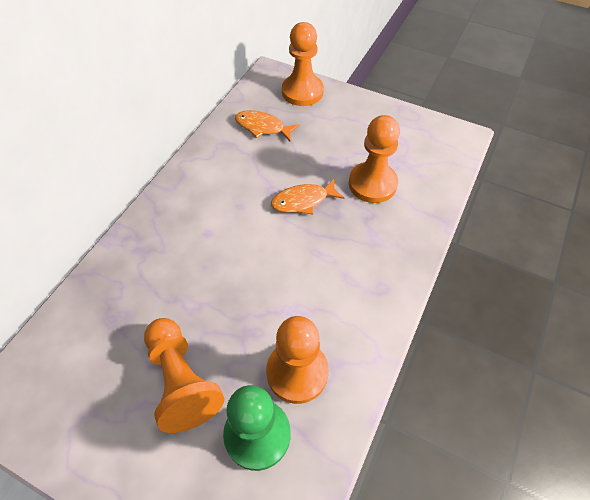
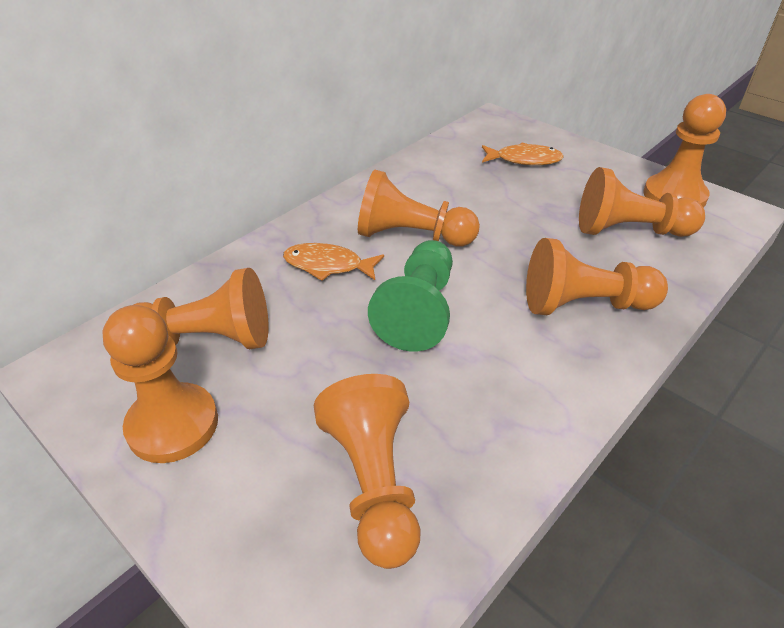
orange pawn: [144,318,224,433] [266,316,329,404] [282,22,324,106] [349,115,400,203] = 4 -> [102,305,218,463] [133,268,269,349] [314,374,420,569] [358,170,480,246] [526,238,668,315] [579,167,705,237] [644,94,726,208] = 7

